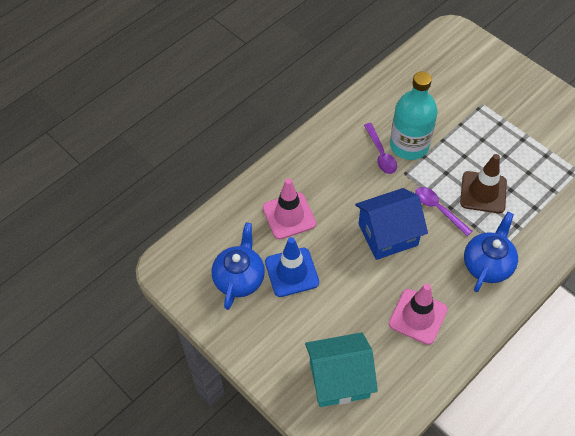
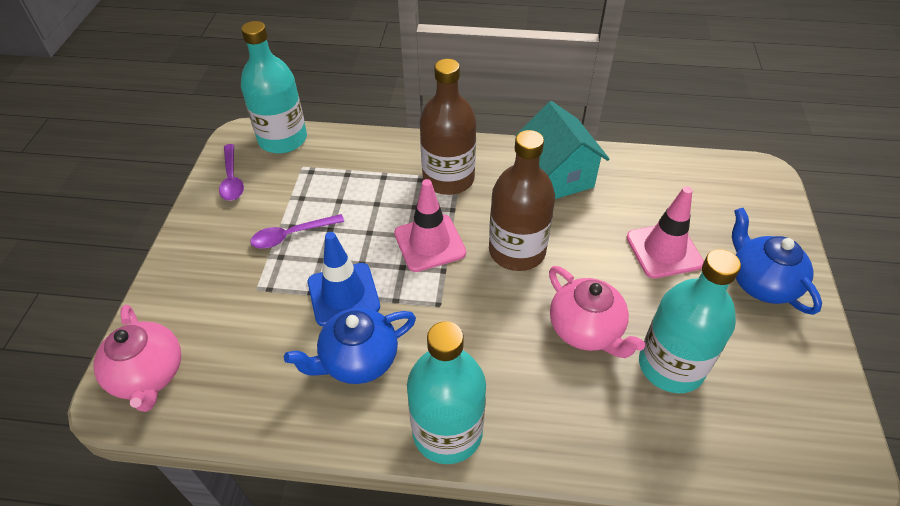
blue house: [355,188,428,260] = 1 -> none = 0
brown bottle: none = 0 -> [420,59,476,195] [489,130,555,271] = 2
brown traffic cone: [460,154,507,213] = 1 -> none = 0
pink teapot: none = 0 -> [93,304,181,412] [549,266,645,358] = 2
turquoise bottle: [390,71,438,160] = 1 -> [241,21,307,154] [407,321,486,464] [639,249,741,393] = 3

